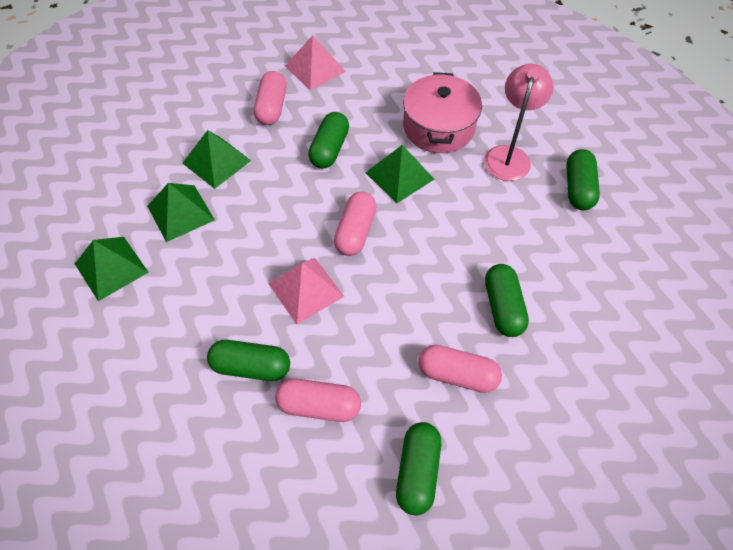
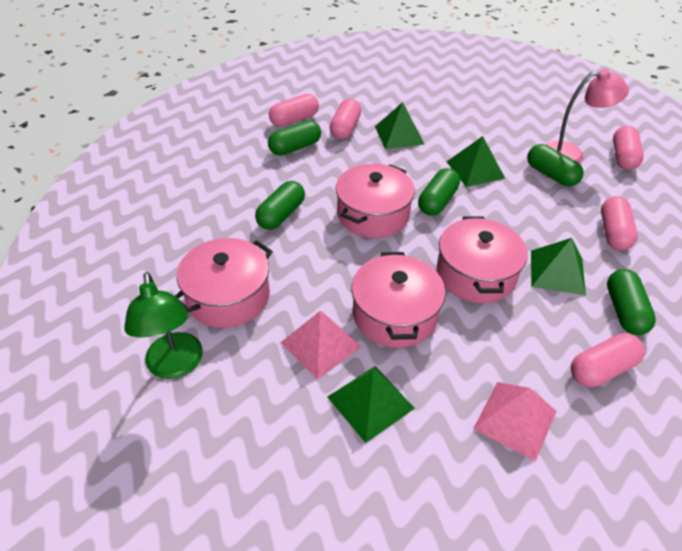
green lamp: none = 0 -> [124,272,203,379] = 1
pink capsule: [254,71,287,125] [275,378,361,422] [334,192,377,256] [418,345,502,393] = 4 -> [269,94,319,127] [330,99,361,140] [571,333,645,387] [601,196,638,250] [613,126,644,170] = 5
pink pot: [403,72,482,153] = 1 -> [175,238,273,328] [335,164,415,238] [351,252,445,348] [437,216,528,303] = 4

